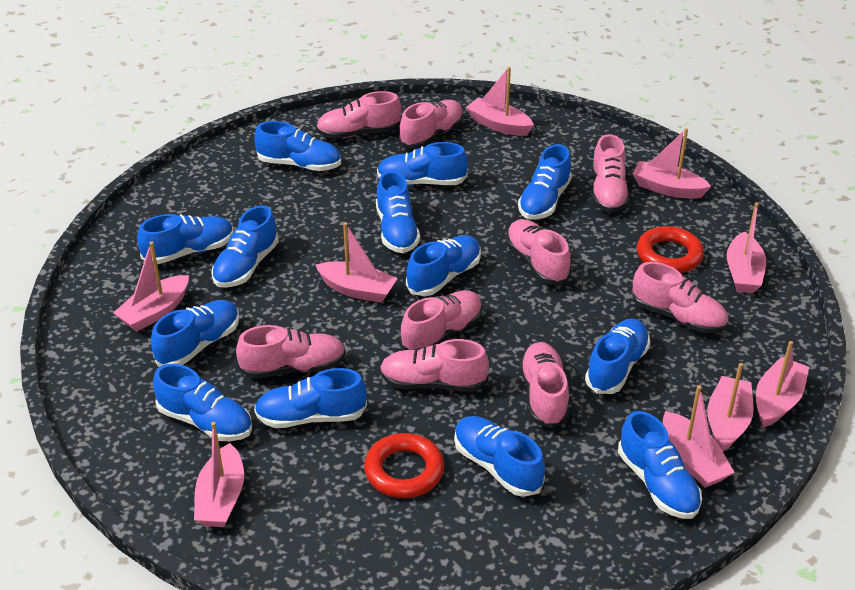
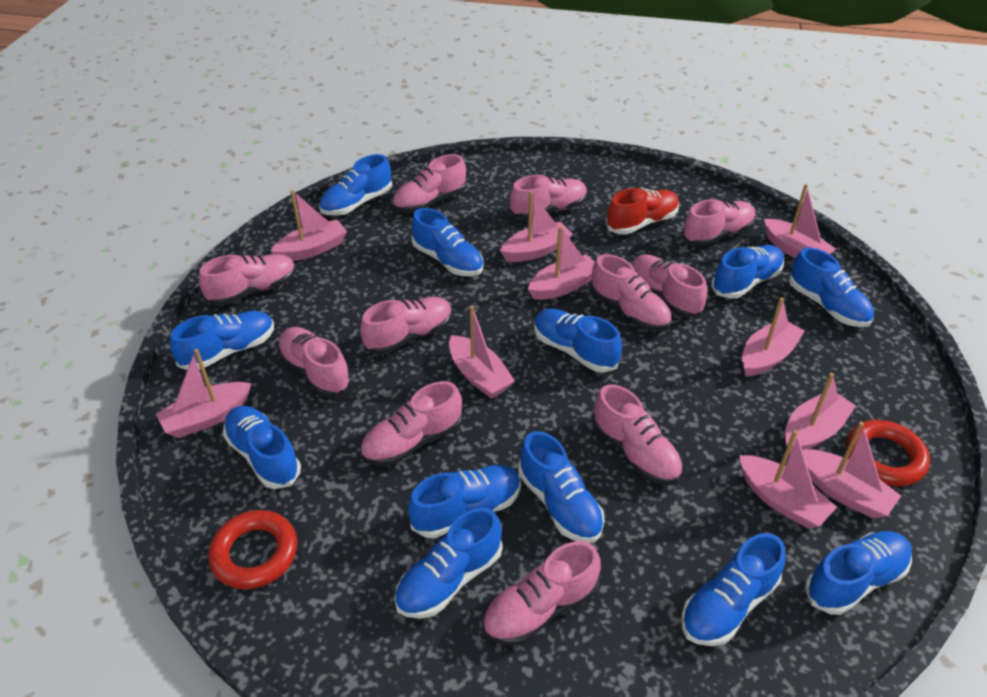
blue shoe: [137,214,234,264] [151,300,239,367] [153,364,252,441] [211,205,279,288] [254,121,341,171] [254,368,367,428] [376,171,420,253] [377,142,468,185] [406,235,481,296] [454,416,545,497] [518,144,572,220] [585,319,650,394] [618,411,702,519] = 13 -> [170,311,274,370] [223,406,301,489] [319,154,392,216] [394,507,503,619] [408,465,521,538] [411,208,484,276] [518,431,604,543] [534,309,622,373] [681,533,785,646] [711,245,784,299] [789,247,874,327] [805,531,912,615] = 12
pink boat: [113,242,189,332] [194,422,244,527] [315,222,398,303] [466,67,534,136] [632,128,711,199] [663,385,735,488] [707,363,754,451] [726,202,766,293] [756,341,809,427] = 9 -> [156,349,252,438] [271,190,347,261] [449,305,515,399] [500,191,573,262] [528,226,595,300] [739,430,837,529] [742,297,805,377] [764,184,836,258] [784,373,856,453] [802,422,901,519] = 10
pink shoe: [236,325,346,379] [316,91,401,139] [380,339,489,392] [399,100,464,149] [400,290,482,350] [506,219,571,285] [519,342,569,428] [592,134,630,213] [632,262,728,333] = 9 -> [199,254,296,306] [277,327,351,397] [360,297,452,355] [360,381,462,466] [392,154,466,213] [482,541,601,645] [510,175,587,220] [590,254,671,331] [592,385,683,485] [632,254,707,318] [682,199,756,246] = 11
red shoe: none = 0 -> [606,188,679,234] = 1

